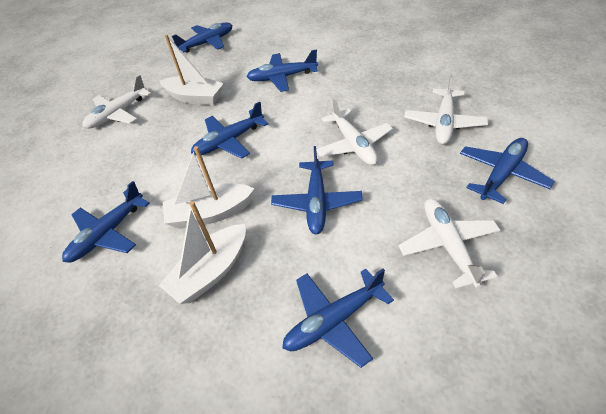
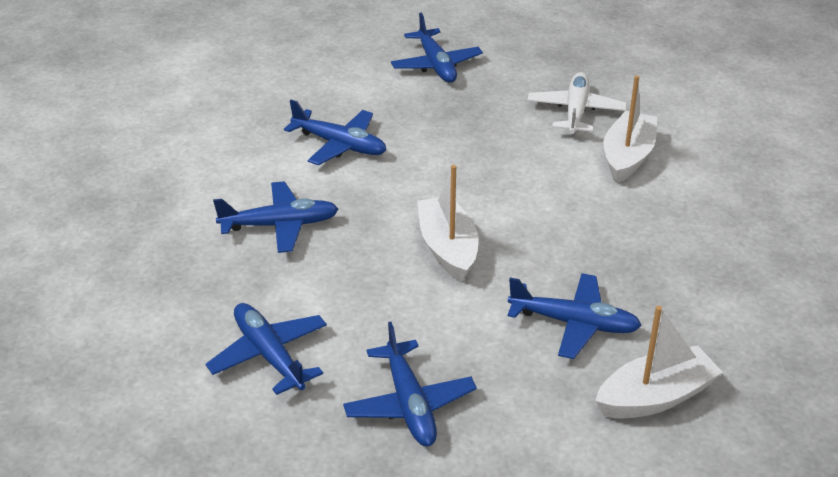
blue plane: [62,181,150,263] [172,22,232,53] [191,102,268,159] [246,50,318,92] [271,146,362,234] [282,269,394,368] [460,138,555,204] = 7 -> [206,303,327,395] [213,181,338,253] [284,100,386,165] [343,322,477,446] [391,13,483,83] [508,273,642,359] = 6
white plane: [82,75,151,129] [316,99,393,165] [398,199,500,289] [404,74,488,145] = 4 -> [527,72,627,134] = 1

